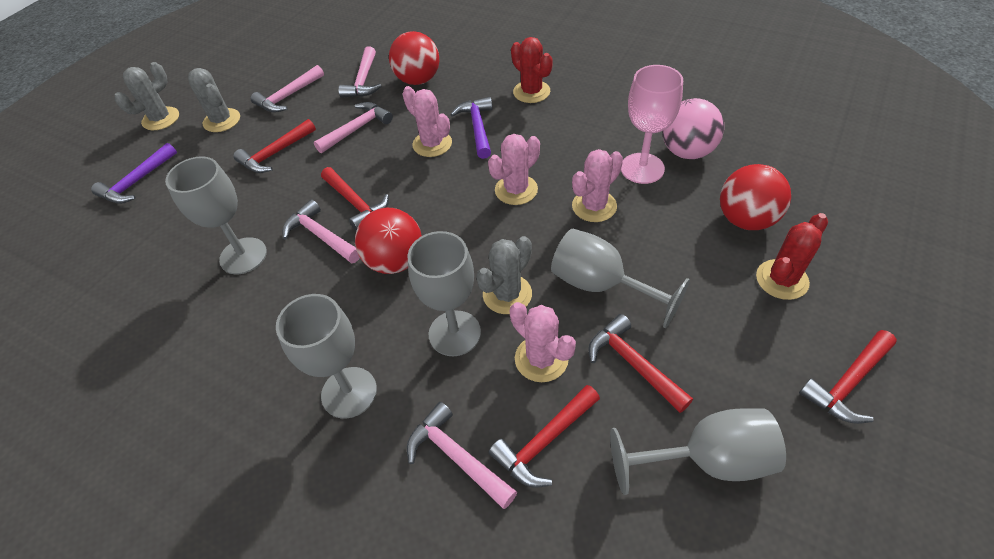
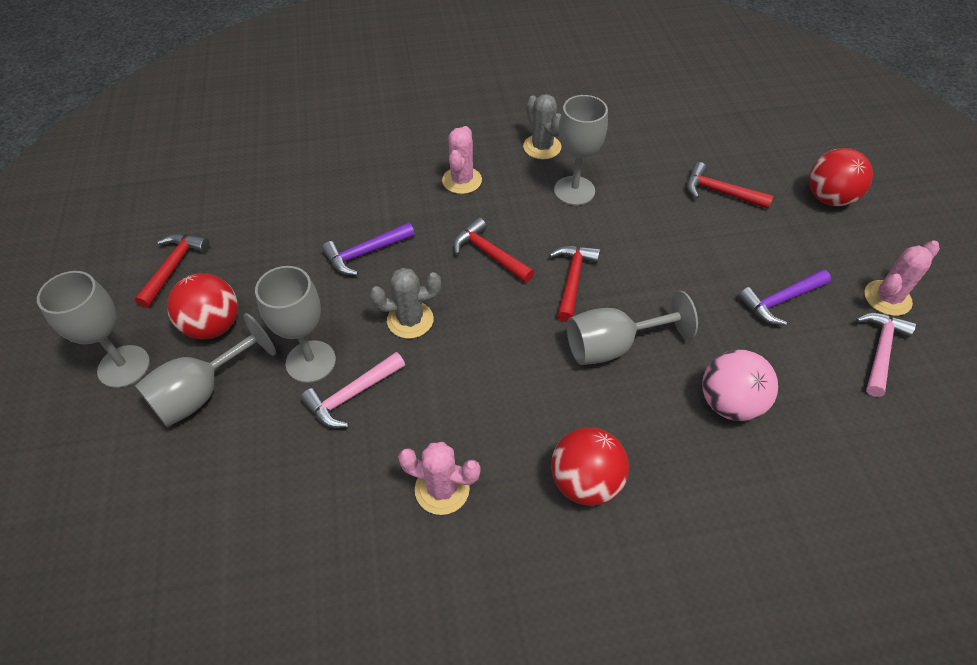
grey cactus: [115,62,179,130] [188,68,240,132] [476,236,532,314] = 3 -> [370,268,441,339] [523,94,562,159] = 2
pink cactus: [402,86,452,157] [488,134,540,205] [510,302,576,382] [572,149,623,222] = 4 -> [398,442,481,515] [442,126,482,194] [865,240,940,316] = 3
pink goblet: [621,65,683,184] = 1 -> none = 0
pink hammer: [251,65,324,113] [283,199,360,263] [314,102,393,153] [338,46,382,98] [407,402,517,509] = 5 -> [301,352,405,428] [856,313,916,397] = 2
red cactus: [511,37,553,103] [756,213,828,300] = 2 -> none = 0
red hammer: [233,119,316,173] [321,167,389,231] [489,385,600,488] [588,314,693,413] [799,330,897,424] = 5 -> [134,234,210,308] [453,218,534,283] [549,245,600,322] [687,162,774,209] = 4

